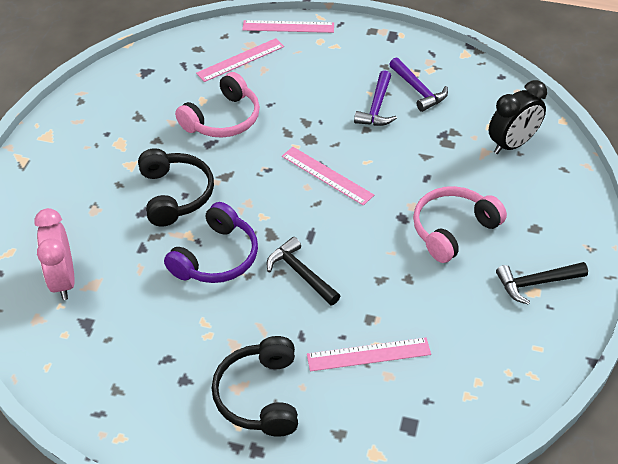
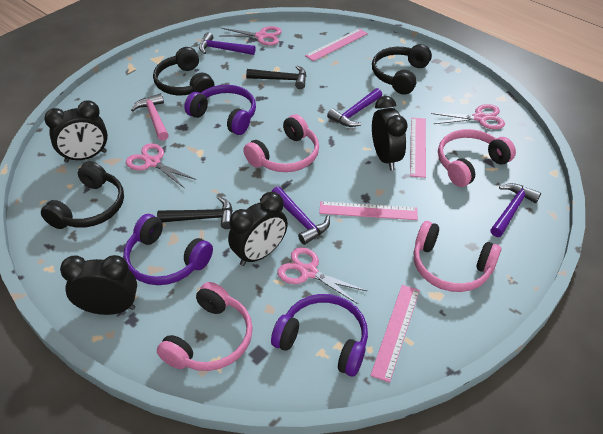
black clock: [488,80,547,154] = 1 -> [44,100,108,163] [60,255,137,315] [228,192,288,266] [372,96,408,171] = 4
black headphones: [138,148,214,227] [212,336,298,437] = 2 -> [41,161,124,229] [153,47,215,95] [372,44,432,94] = 3
pink clock: [34,208,75,300] = 1 -> none = 0
pink hammer: none = 0 -> [131,93,169,141] = 1
pink headphones: [175,72,260,138] [413,186,507,263] = 2 -> [157,282,253,371] [243,114,319,172] [413,221,501,292] [438,129,516,187] = 4
pink scissors: none = 0 -> [126,143,196,188] [221,26,282,46] [277,247,367,304] [431,104,505,129] = 4
purple hammer: [354,70,397,126] [389,57,448,112] = 2 -> [199,32,256,55] [272,186,330,245] [327,88,382,127] [490,183,541,237] = 4
purple headphones: [164,202,258,283] = 1 -> [123,214,213,285] [184,85,256,135] [271,294,368,377] = 3

